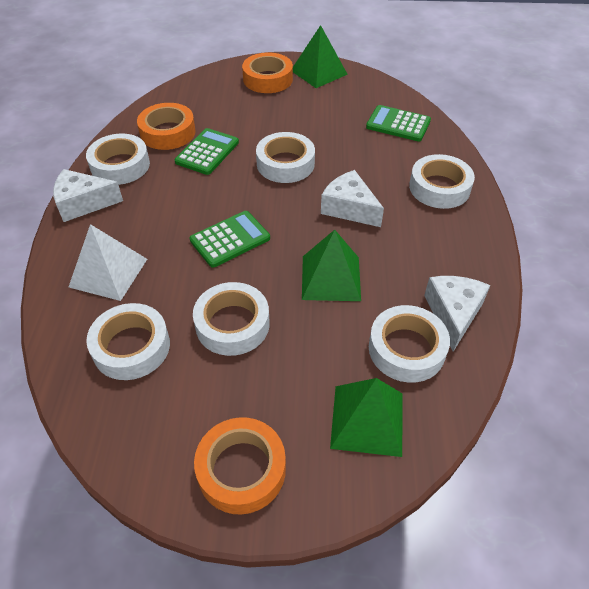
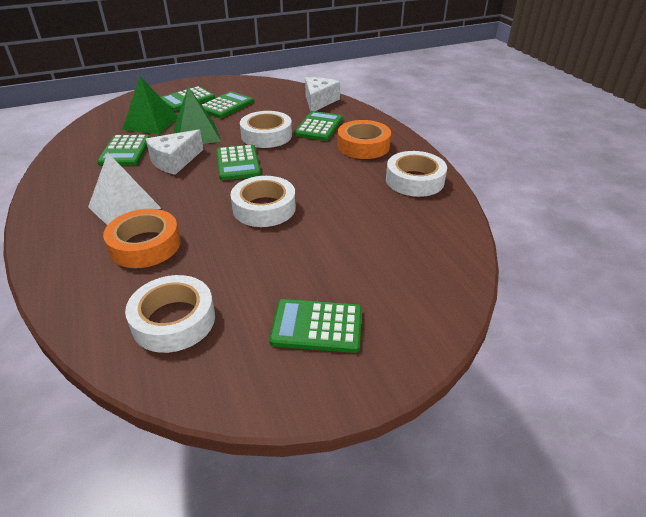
green calculator: [175,128,239,175] [190,211,270,268] [366,105,431,141] = 3 -> [97,135,150,166] [161,86,215,111] [201,92,253,118] [216,145,261,180] [269,299,362,353] [294,111,343,141] = 6
green pyramid: [293,25,348,88] [302,230,361,301] [330,378,403,457] = 3 -> [122,76,178,135] [173,87,221,144] = 2
orange tape: [137,103,196,150] [194,417,286,514] [242,52,293,93] = 3 -> [103,209,181,268] [337,120,391,159] = 2
white cheese: [53,169,123,222] [321,170,384,227] [424,276,490,352] = 3 -> [146,130,204,175] [305,77,340,112] = 2
white tape: [86,134,150,185] [86,303,170,380] [193,282,270,356] [256,132,315,183] [369,305,450,383] [409,154,475,209] = 6 -> [125,275,215,353] [231,176,296,227] [240,111,292,148] [386,151,447,197] = 4

